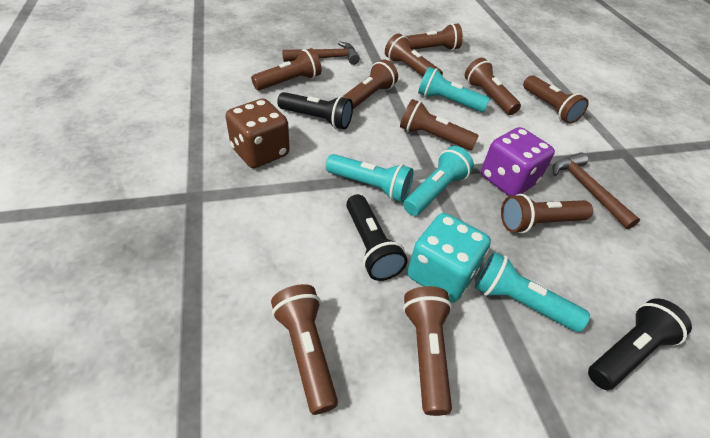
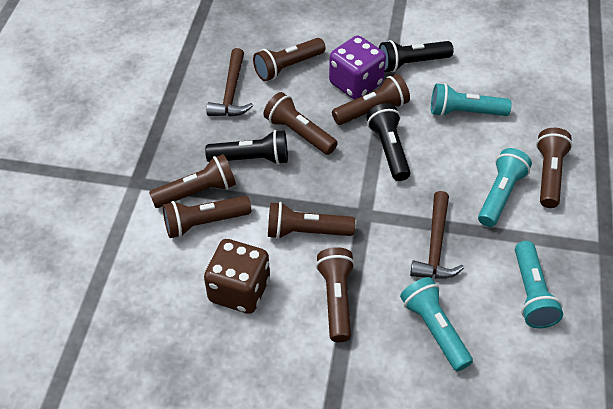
brown flashlight: [251,48,322,90] [271,284,338,415] [344,59,398,109] [385,34,443,77] [400,99,479,150] [403,286,452,416] [406,23,463,51] [465,58,521,115] [501,194,593,233] [523,75,589,124] = 10 -> [149,154,236,208] [163,196,251,238] [253,38,325,81] [264,92,338,155] [268,202,355,239] [316,247,355,342] [332,74,410,125] [536,128,573,208] = 8
turquoise dice: [408,213,491,302] = 1 -> none = 0

